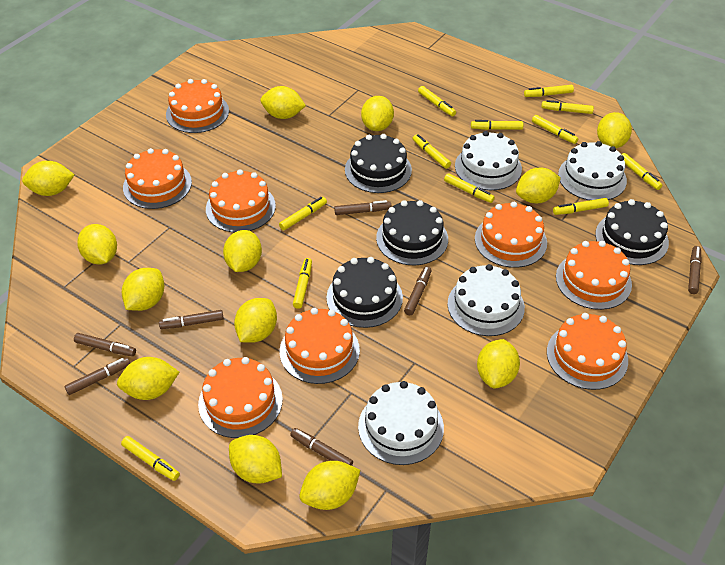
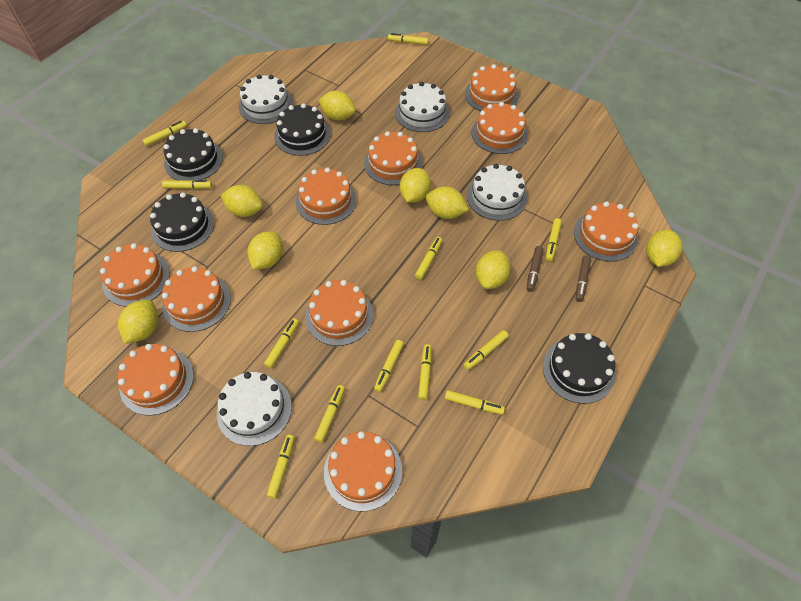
brown marker: [65,357,130,395] [74,333,136,357] [159,310,224,329] [290,428,353,466] [334,200,391,215] [404,266,432,315] [688,246,702,294] = 7 -> [526,246,543,292] [576,255,591,302] = 2
orange cake: [123,148,192,209] [166,79,229,133] [198,357,283,438] [206,169,276,232] [280,308,360,384] [475,202,547,268] [547,313,628,390] [556,241,632,310] = 8 -> [100,243,170,307] [117,344,194,416] [162,266,231,332] [296,167,356,225] [305,280,373,346] [324,431,402,511] [364,131,422,185] [465,64,519,111] [472,102,528,154] [574,201,638,262] = 10
yellow lemon: [22,161,74,196] [77,224,117,265] [117,357,179,400] [122,268,164,311] [223,230,262,272] [229,435,282,484] [234,298,277,343] [260,86,306,119] [299,461,360,510] [361,96,394,131] [477,339,520,388] [516,168,561,203] [597,112,632,148] = 13 -> [118,300,158,344] [221,185,263,217] [247,232,283,269] [318,91,356,120] [400,168,431,203] [426,187,469,219] [476,251,511,289] [646,230,682,267] = 8

